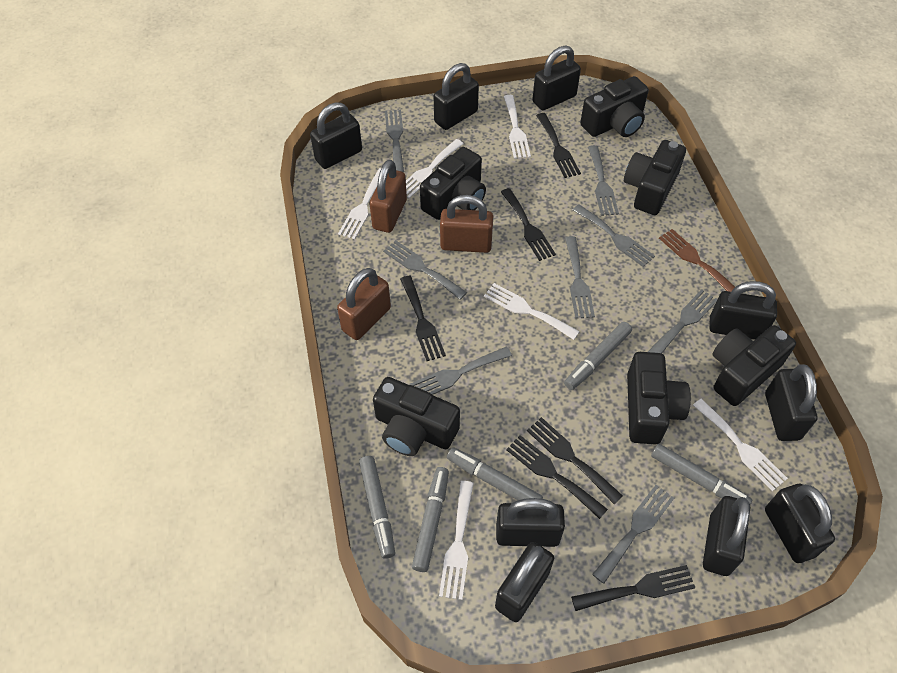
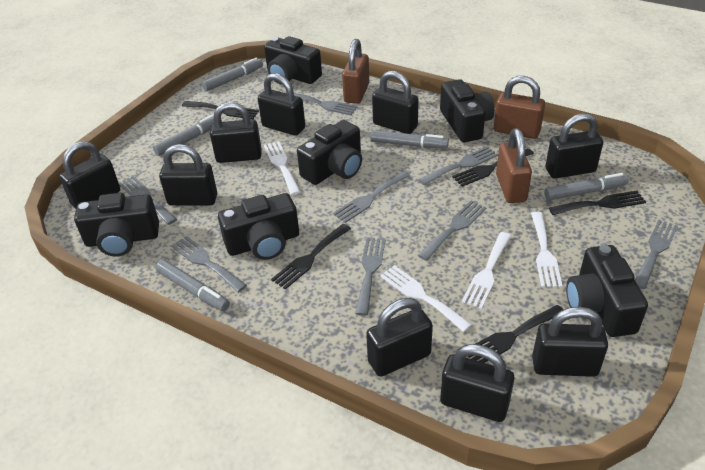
black fork: [400,276,446,361] [501,188,556,261] [506,435,608,519] [527,417,623,504] [536,113,581,178] [571,565,696,611] = 6 -> [182,101,259,119] [271,224,351,290] [452,148,534,187] [468,305,563,363] [549,190,646,215] = 5
brown fork: [659,229,735,292] = 1 -> none = 0
white fork: [338,168,381,239] [406,139,464,199] [439,481,474,600] [484,283,580,340] [504,95,531,159] [693,399,788,491] = 6 -> [264,141,301,195] [380,265,472,332] [462,232,511,309] [531,212,563,287] = 4

